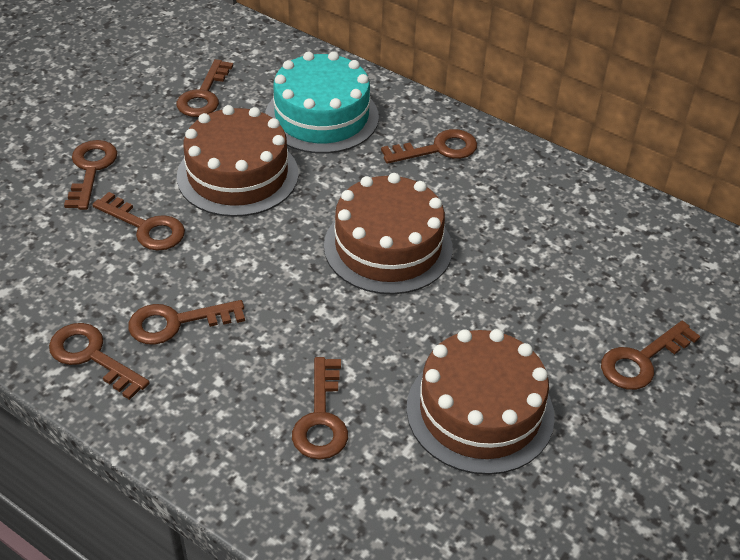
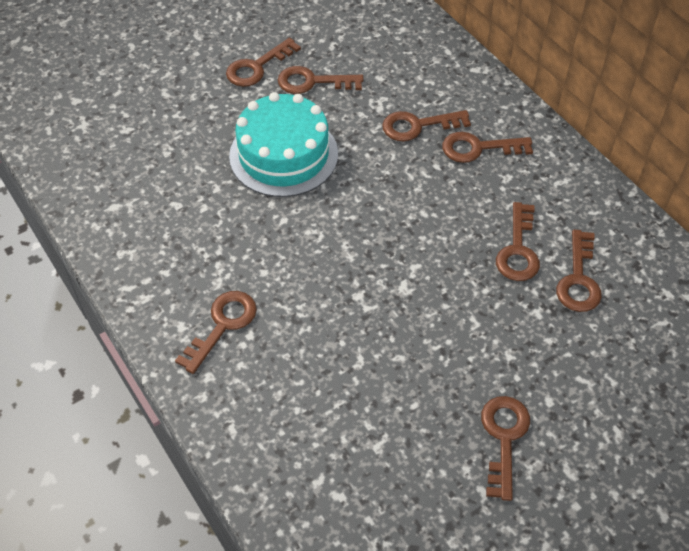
brown cake: [177,105,299,217] [324,173,453,294] [407,329,555,475] = 3 -> none = 0

